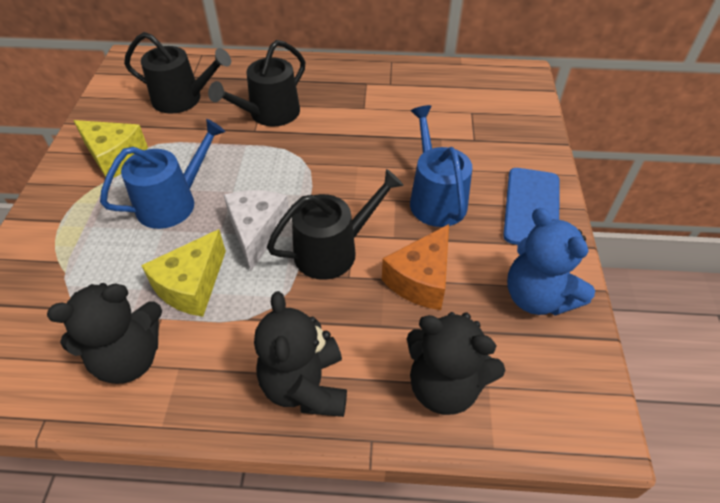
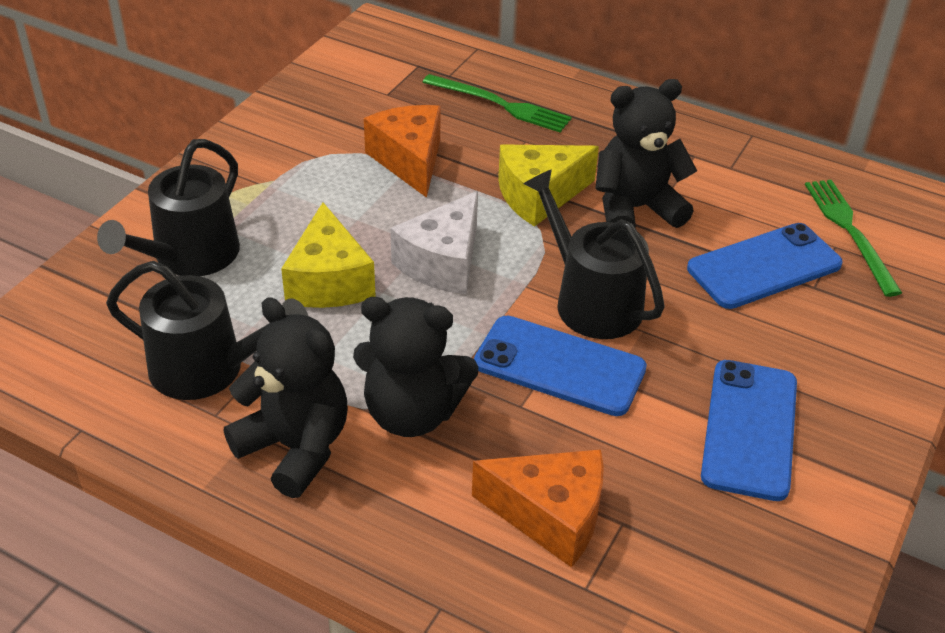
blue phone: [503,168,560,245] = 1 -> [474,316,647,416] [687,223,843,309] [701,360,797,501] = 3
blue teddy bear: [507,208,595,316] = 1 -> none = 0
blue watering can: [100,119,226,229] [410,105,472,227] = 2 -> none = 0
green fork: none = 0 -> [423,74,572,132] [805,180,902,297] = 2
orange cheese: [382,224,449,310] = 1 -> [364,105,441,198] [472,449,604,568] = 2

